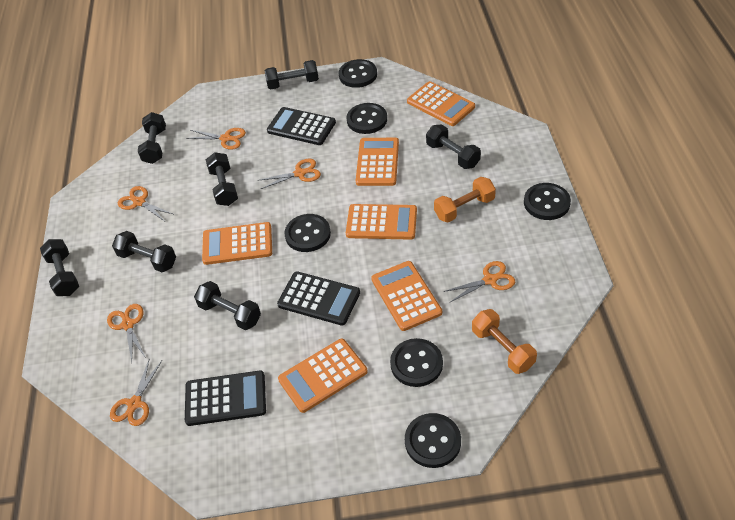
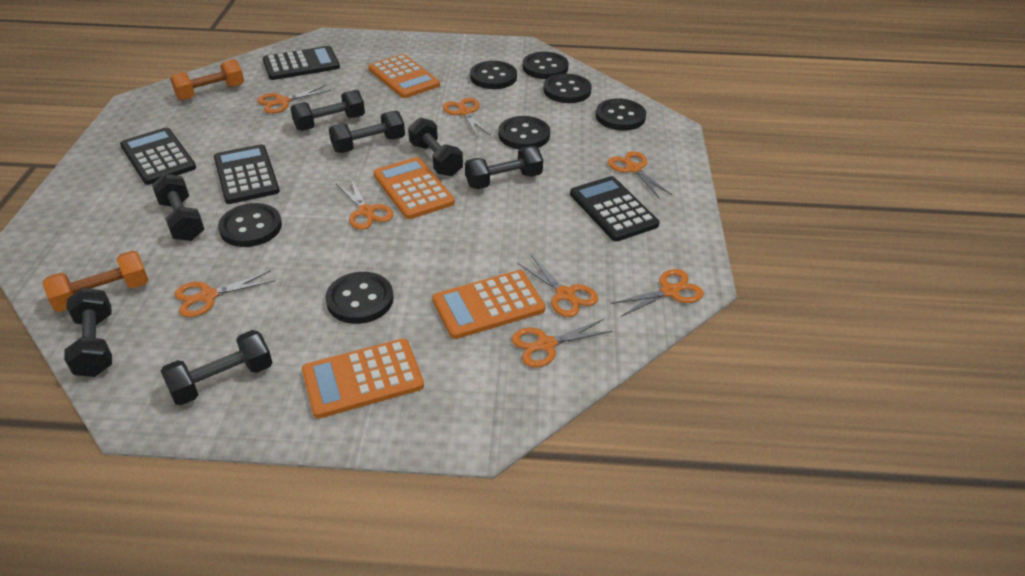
black button: [284,214,331,252] [339,59,377,88] [347,103,387,134] [390,338,443,387] [405,413,461,468] [524,183,571,220] = 6 -> [218,203,282,247] [325,272,394,324] [470,61,517,89] [498,116,550,149] [523,52,569,79] [543,74,592,103] [596,99,646,131] = 7
black calculator: [185,370,266,426] [267,107,336,145] [277,272,360,326] = 3 -> [120,128,196,185] [214,144,280,204] [263,46,340,80] [570,176,660,241] = 4
orange calculator: [202,222,272,265] [278,339,368,413] [346,204,417,240] [356,138,399,186] [371,261,442,331] [407,81,475,126] = 6 -> [302,339,424,419] [368,54,440,98] [374,157,455,219] [432,270,545,339] = 4
orange scissors: [107,304,145,363] [110,358,162,426] [118,186,173,221] [186,128,246,150] [258,159,321,189] [444,261,515,302] = 6 -> [174,270,275,317] [257,85,331,114] [336,179,394,230] [443,98,491,137] [512,319,613,367] [518,255,598,317] [608,151,672,198] [611,269,704,317] = 8

